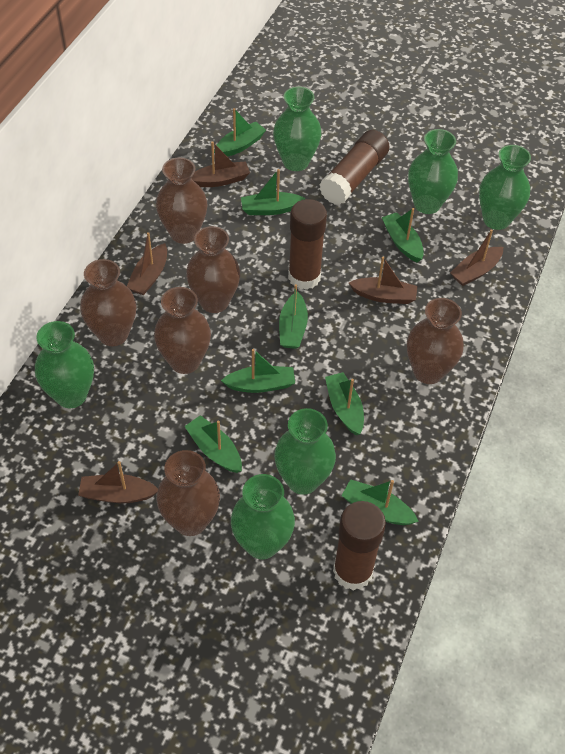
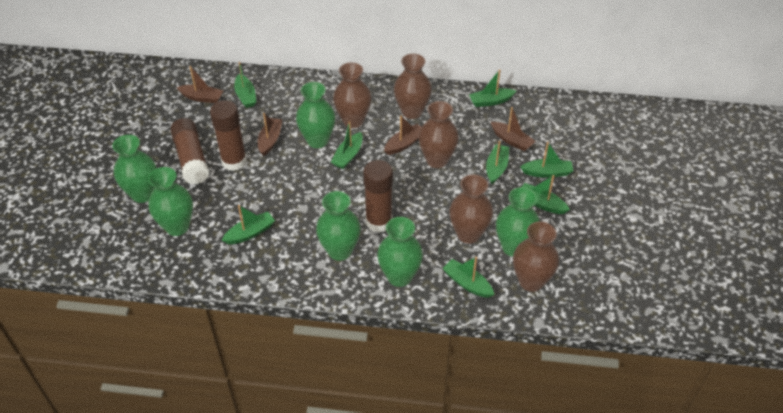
brown boat: [78,461,158,503] [127,232,167,295] [191,141,250,187] [349,257,418,304] [450,230,503,286] = 5 -> [176,66,223,103] [258,113,282,156] [384,115,421,155] [491,107,536,151] = 4
brown vase: [80,259,136,346] [154,287,211,374] [156,157,208,244] [157,450,220,536] [186,226,240,313] [407,298,463,384] = 6 -> [333,62,372,128] [394,53,432,119] [418,101,459,168] [449,174,493,244] [513,221,559,292] = 5

